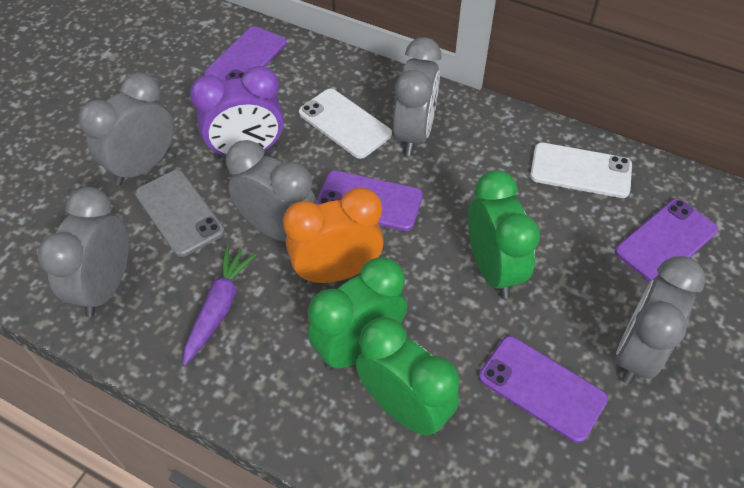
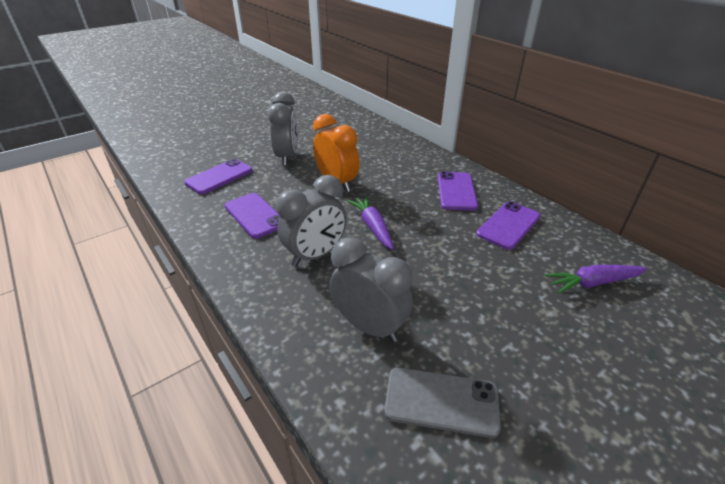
green clock: [308,257,407,370] [356,317,460,436] [468,170,540,299] = 3 -> none = 0
grey clock: [38,187,129,317] [78,73,174,186] [226,140,318,242] [393,37,441,156] [616,256,705,384] = 5 -> [268,92,298,166] [276,175,347,266] [330,237,413,342] = 3
purple carrot: [183,246,257,366] = 1 -> [347,196,394,250] [545,265,647,293] = 2
purple clock: [190,66,284,159] = 1 -> none = 0
white phone: [299,89,392,159] [530,143,632,198] = 2 -> none = 0

